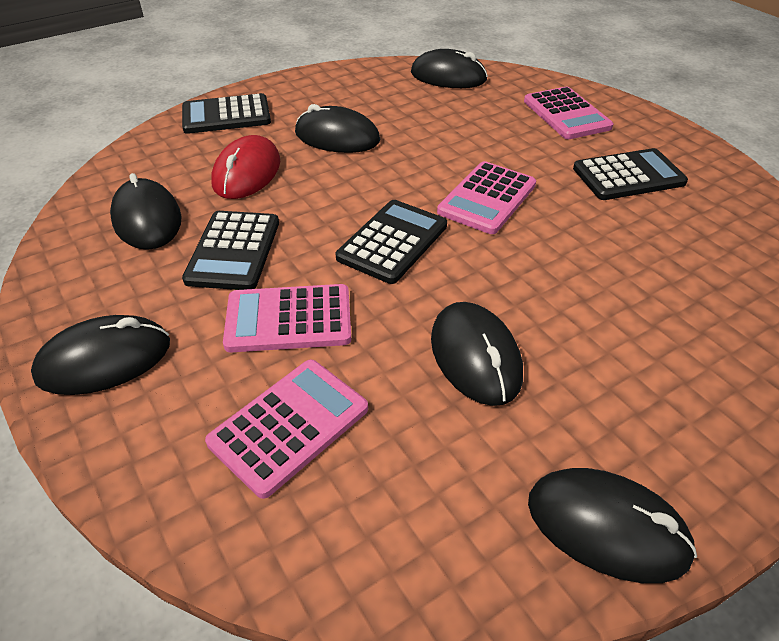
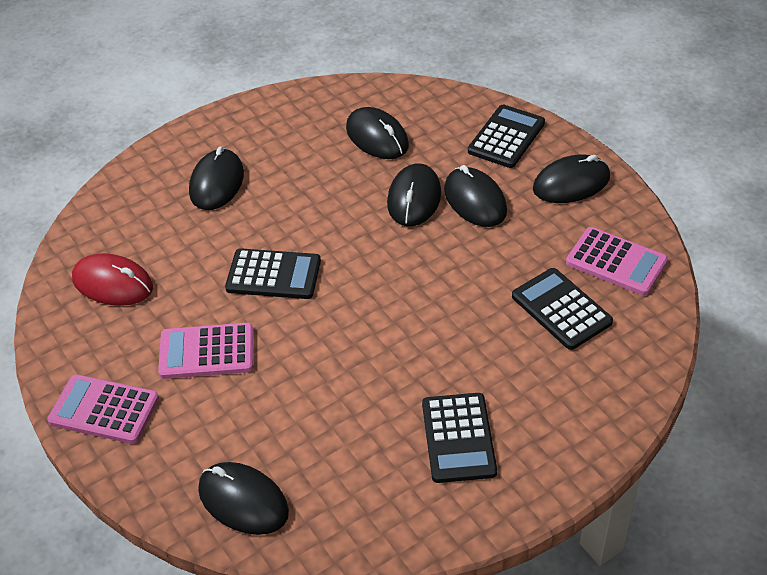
pink calculator: [205,359,368,499] [223,284,351,352] [437,161,536,234] [524,87,613,139] = 4 -> [47,374,159,444] [158,323,253,379] [566,227,668,295] = 3

